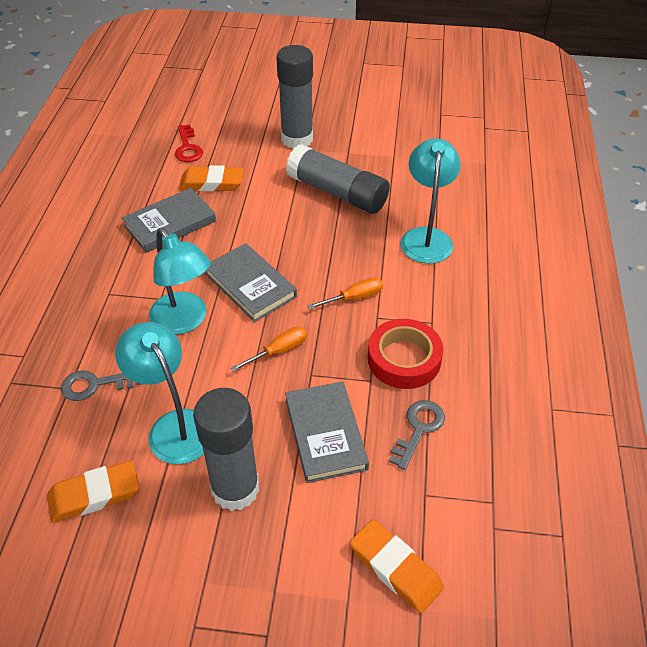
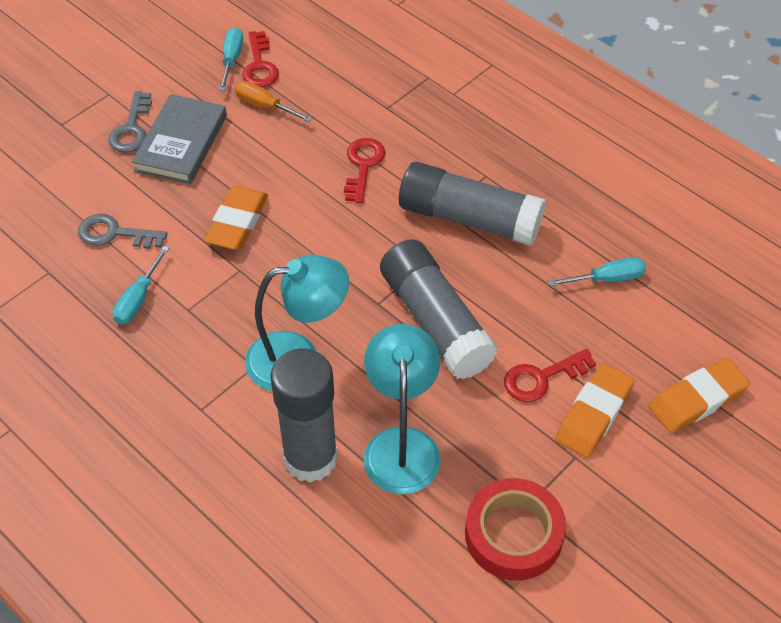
grey book: [122,188,216,253] [205,243,297,322] [285,382,369,483] = 3 -> [132,94,227,184] = 1
orange screwdriver: [231,326,307,372] [307,277,383,309] = 2 -> [235,81,312,122] = 1
red key: [175,124,203,162] = 1 -> [242,31,279,87] [344,138,385,203] [504,349,596,402] = 3
turquoise lamp: [115,322,204,464] [149,228,211,334] [400,138,461,263] = 3 -> [245,255,349,391] [364,324,441,495] = 2
turquoise screwdriver: none = 0 -> [113,246,169,324] [219,27,243,91] [548,257,646,286] = 3

